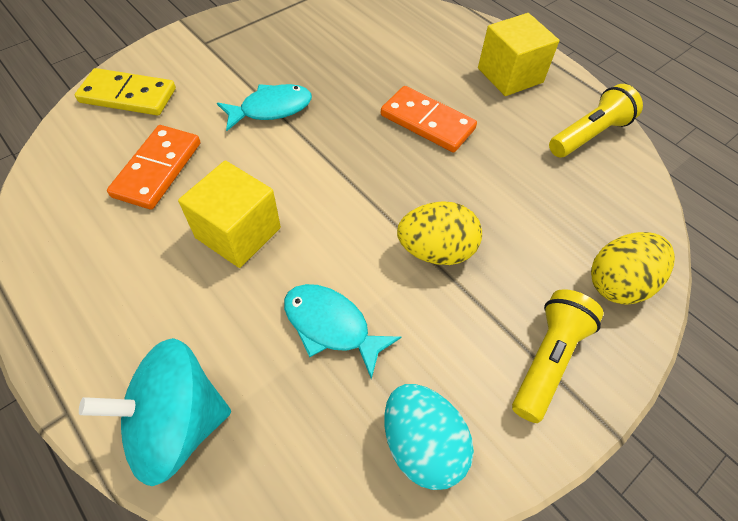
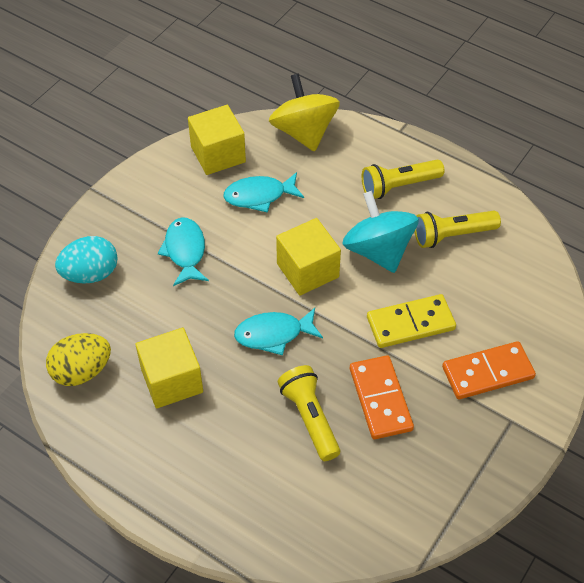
turquoise fish: [217,84,312,131] [284,284,401,379] = 2 -> [158,217,209,286] [223,172,304,213] [234,308,323,355] = 3
yellow cube: [178,160,281,268] [478,13,559,96] = 2 -> [135,328,203,408] [188,105,246,175] [276,218,341,296] = 3
yellow egg: [397,201,482,265] [591,232,675,305] = 2 -> [46,333,111,386] = 1
yellow flashlight: [512,289,604,423] [549,84,643,157] = 2 -> [278,365,340,461] [362,160,444,199] [415,211,501,248] = 3
yellow spinning top: none = 0 -> [269,74,340,152] = 1

